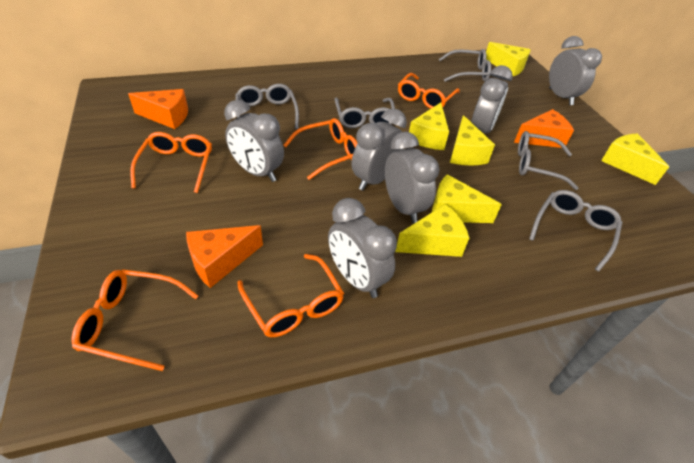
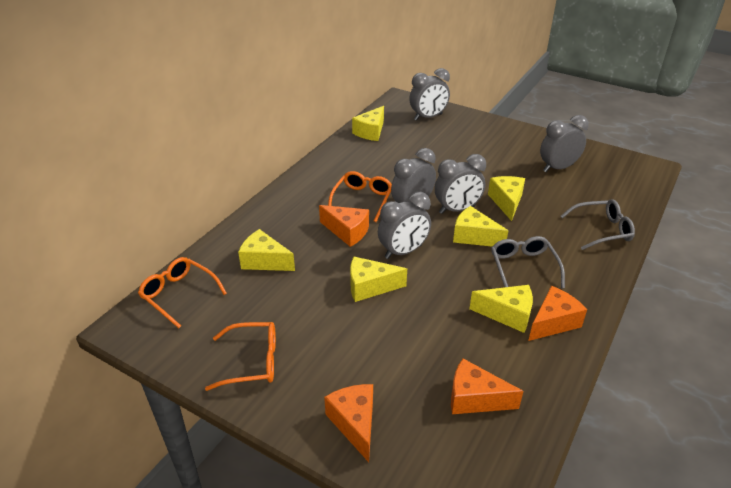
grey clock: [224,100,284,182] [328,198,397,298] [352,109,407,191] [385,132,440,224] [471,65,513,134] [549,36,602,105] = 6 -> [378,192,431,259] [391,148,436,203] [409,68,450,121] [435,154,486,214] [540,115,589,172] = 5
grey glasses: [235,84,299,129] [335,97,395,128] [439,49,491,82] [518,131,579,190] [529,190,622,272] = 5 -> [491,236,565,289] [561,199,635,250] = 2
orange cheese: [128,89,188,129] [186,225,263,288] [514,109,574,148] = 3 -> [319,205,369,247] [324,384,373,462] [451,359,524,414] [528,286,587,341] = 4
orange glasses: [71,269,198,371] [130,132,212,193] [237,254,344,337] [284,118,357,180] [398,73,460,109] = 5 -> [138,257,227,328] [205,322,276,391] [328,171,392,222] = 3

